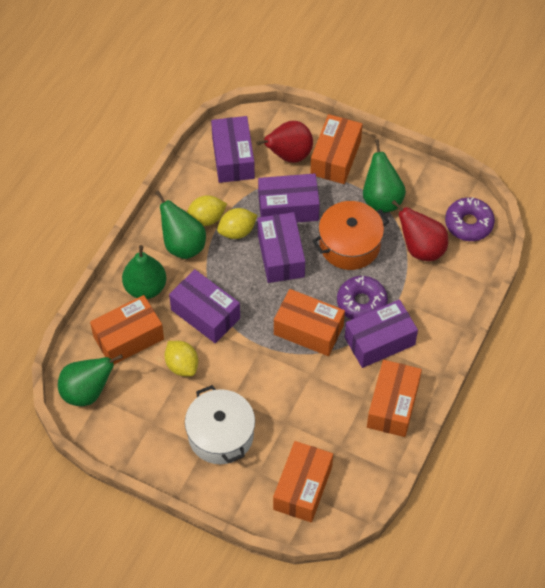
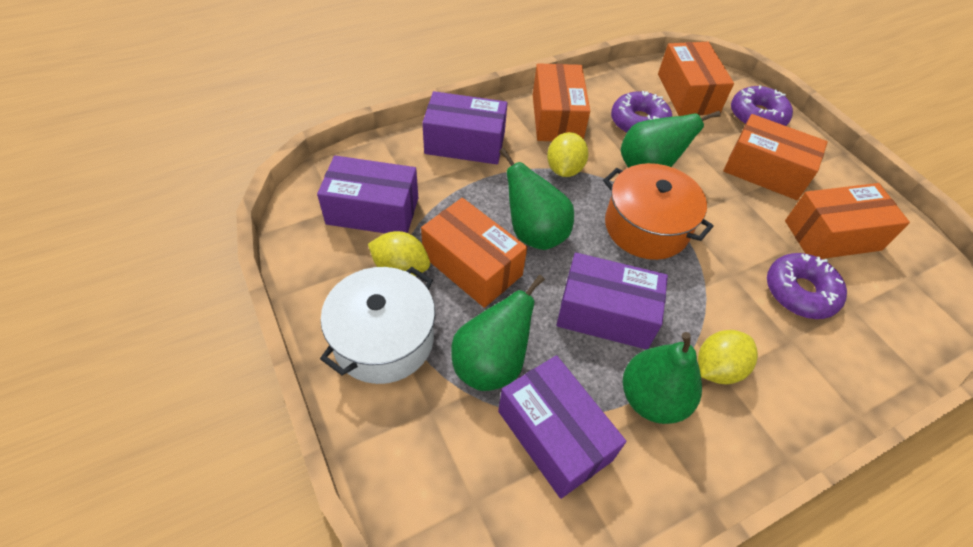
purple box: [169,269,240,343] [211,116,255,183] [257,212,305,283] [258,173,320,222] [345,299,418,368] = 5 -> [317,156,418,233] [422,91,507,164] [498,355,626,499] [557,252,668,349] = 4
purple donut: [337,276,388,320] [445,197,495,241] = 2 -> [611,91,672,134] [731,85,793,126] [767,253,847,319] = 3
red pear: [256,121,313,163] [392,200,448,261] = 2 -> none = 0

